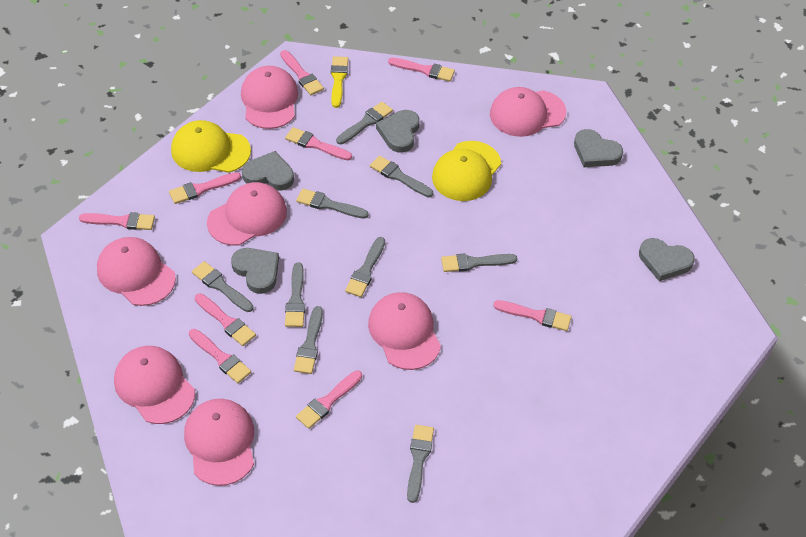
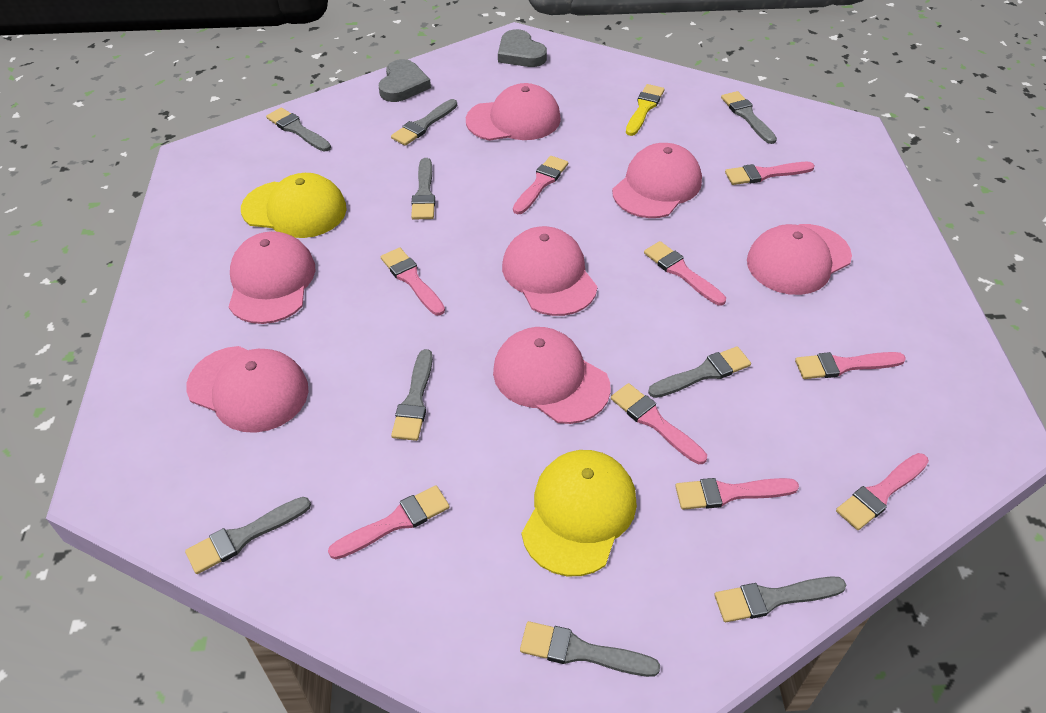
grey heart: [231,248,279,294] [242,151,294,190] [376,110,420,153] [574,129,623,167] [639,238,695,281] = 5 -> [379,59,431,102] [498,29,547,67] = 2

